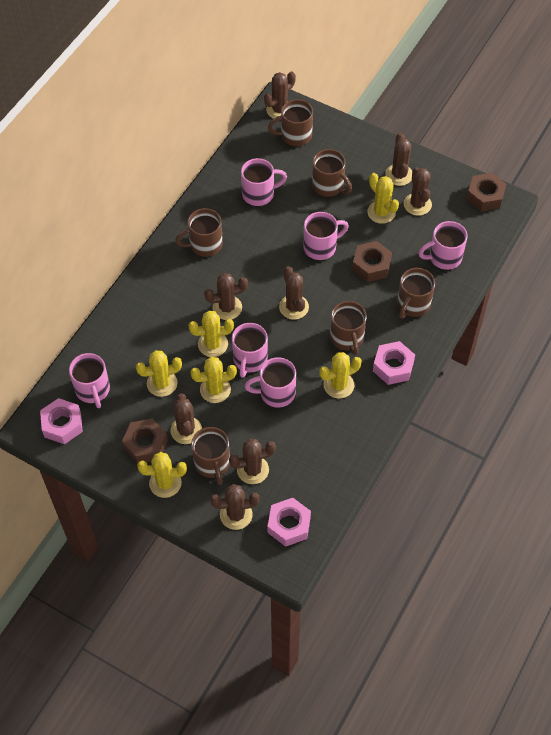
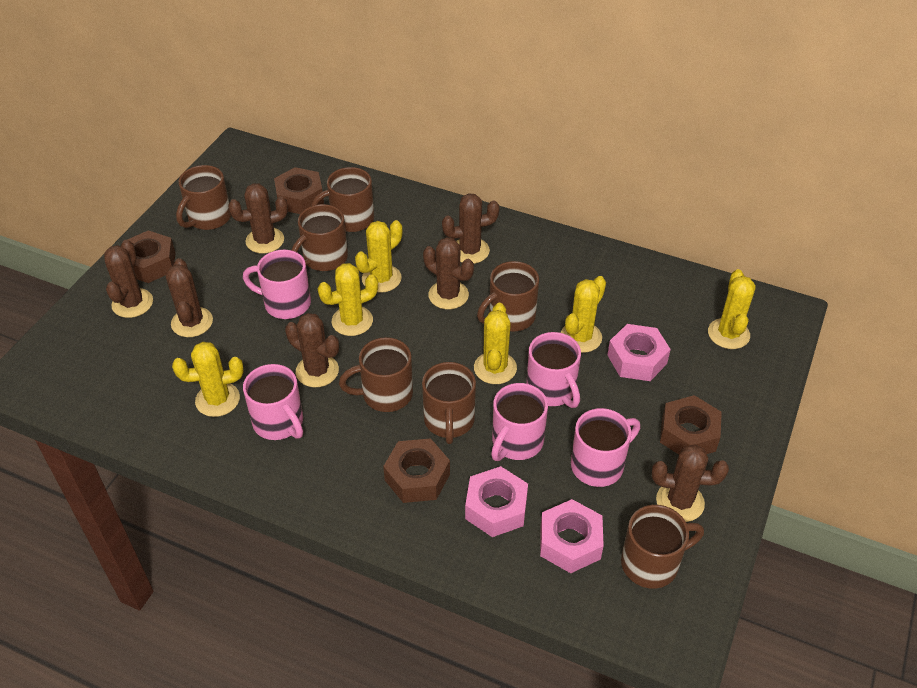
brown cactus: [171,393,202,444] [204,273,248,320] [210,484,260,530] [229,439,276,484] [264,71,296,119] [279,266,309,320] [385,133,412,186] [404,167,432,216] = 8 -> [104,240,153,318] [166,258,213,337] [228,183,288,254] [285,313,339,388] [423,237,474,309] [442,193,500,264] [652,444,729,522] = 7
brown mug: [175,208,223,257] [191,427,230,485] [268,99,313,146] [312,149,352,197] [330,301,367,356] [397,268,435,319] = 6 -> [176,165,231,230] [292,204,348,271] [311,167,374,232] [339,337,413,412] [422,362,476,444] [477,261,539,332] [621,505,704,589] = 7
brown nut: [122,419,168,464] [352,241,392,282] [467,173,506,212] = 3 -> [127,230,175,283] [274,167,324,214] [383,438,450,503] [660,395,722,454] = 4
pink mug: [69,353,110,408] [232,323,268,378] [241,158,287,206] [245,357,296,408] [303,212,349,260] [419,221,468,270] = 6 -> [243,250,311,319] [243,364,303,440] [491,383,548,461] [526,332,581,408] [571,408,640,487] = 5

